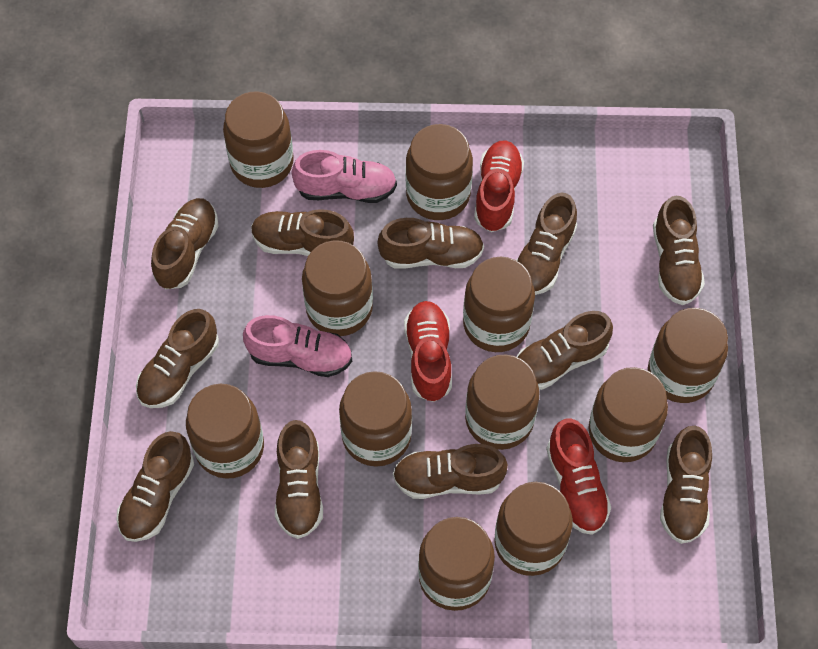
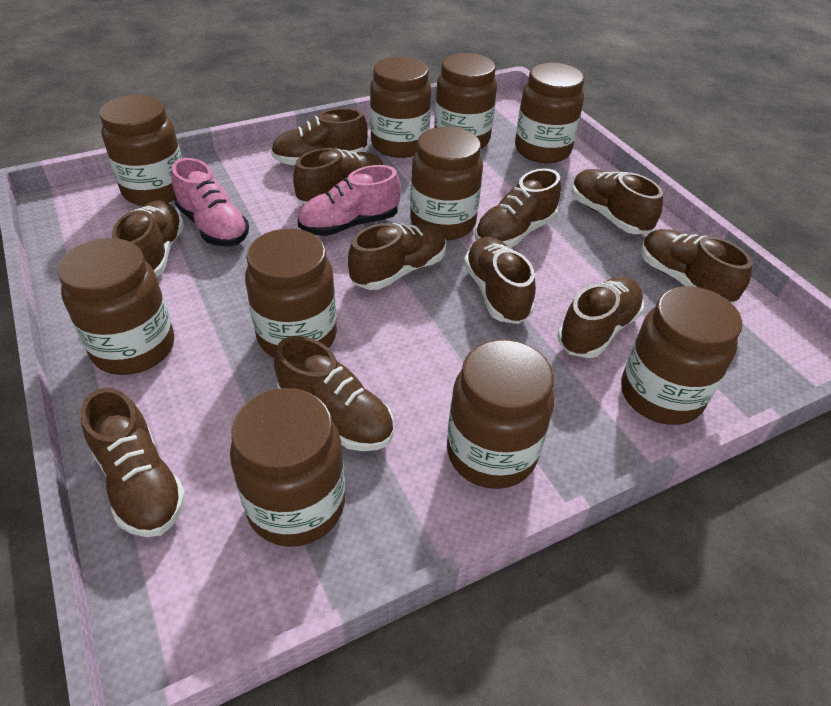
brown jar: [186,384,264,479] [223,91,294,188] [302,241,373,336] [339,371,412,467] [406,124,473,220] [418,517,495,611] [463,257,535,352] [465,355,539,450] [494,482,573,576] [588,367,668,462] [648,308,728,403] = 11 -> [58,238,174,375] [100,95,182,206] [230,388,345,547] [245,229,337,358] [370,57,431,158] [410,127,483,240] [434,53,497,149] [447,340,554,489] [515,63,585,163] [621,286,742,425] = 10
red shoe: [404,301,452,402] [474,140,524,232] [546,418,611,535] = 3 -> none = 0

